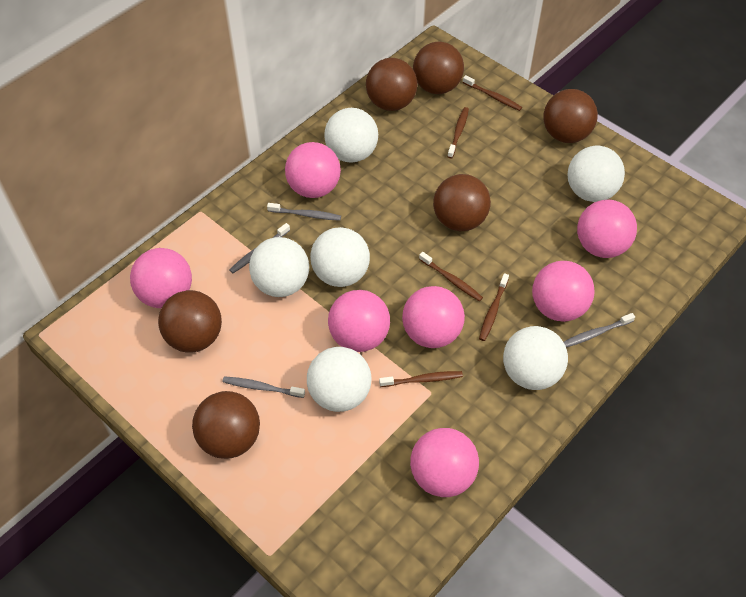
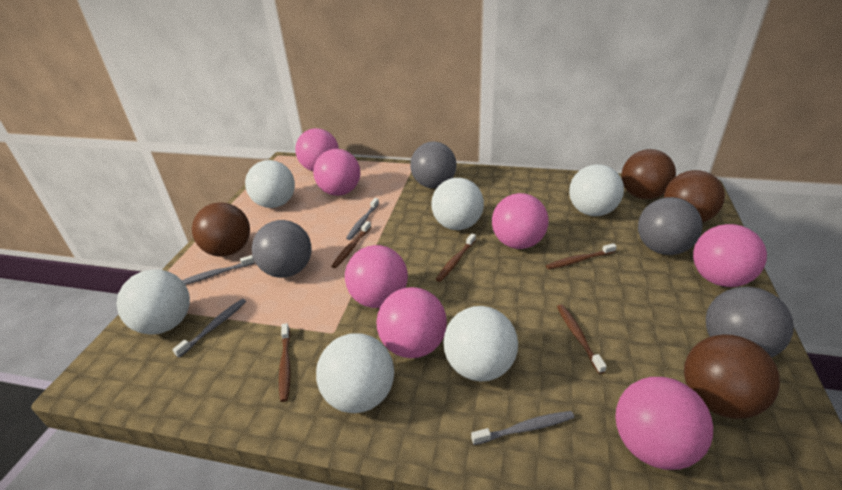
brown ball: [158,290,222,353] [192,391,260,459] [366,58,418,111] [413,42,464,94] [433,174,491,231] [543,89,598,143] = 6 -> [192,202,250,257] [621,149,676,199] [664,170,725,223] [684,334,780,419] = 4
grey ball: none = 0 -> [252,220,311,278] [410,142,457,188] [638,197,703,255] [706,287,794,357] = 4

